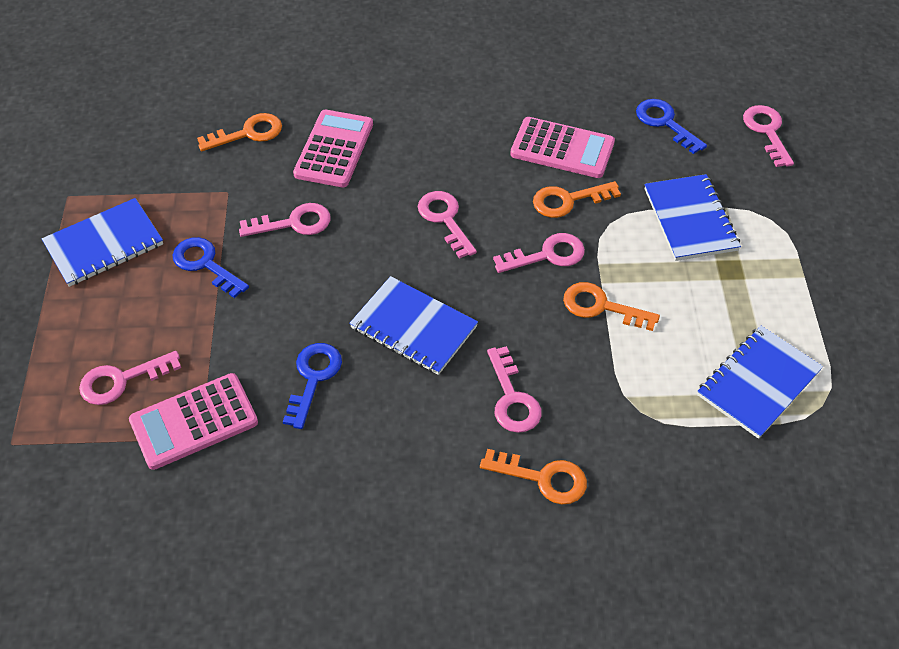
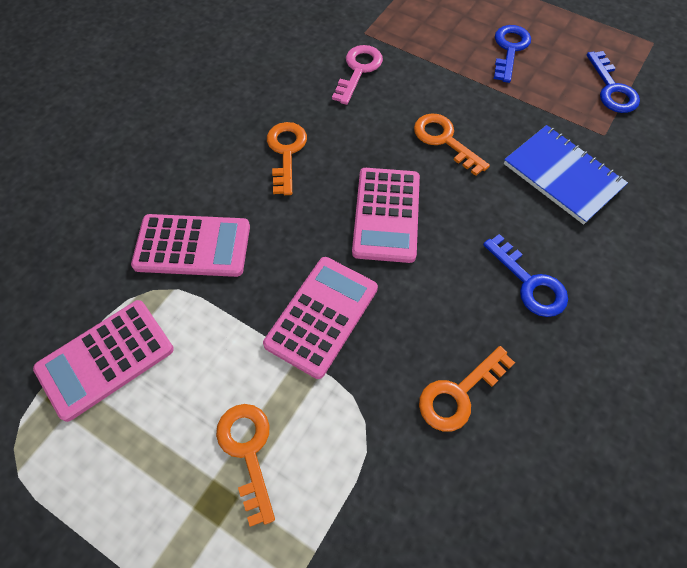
blue notebook: [42,198,163,287] [349,276,478,375] [645,174,741,261] [697,326,823,439] = 4 -> [504,125,628,225] = 1
pink calculator: [129,373,258,470] [293,110,373,187] [510,117,615,178] = 3 -> [33,300,174,422] [131,214,250,277] [263,257,378,379] [352,168,420,263] = 4
pink key: [79,351,181,405] [239,203,331,237] [418,191,477,259] [487,346,542,433] [493,233,585,273] [743,105,794,167] = 6 -> [332,45,383,105] = 1

